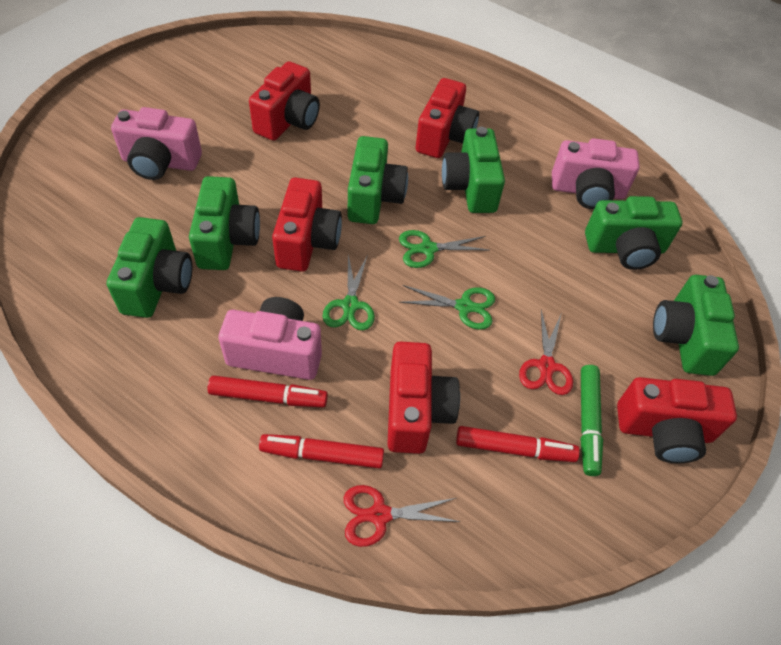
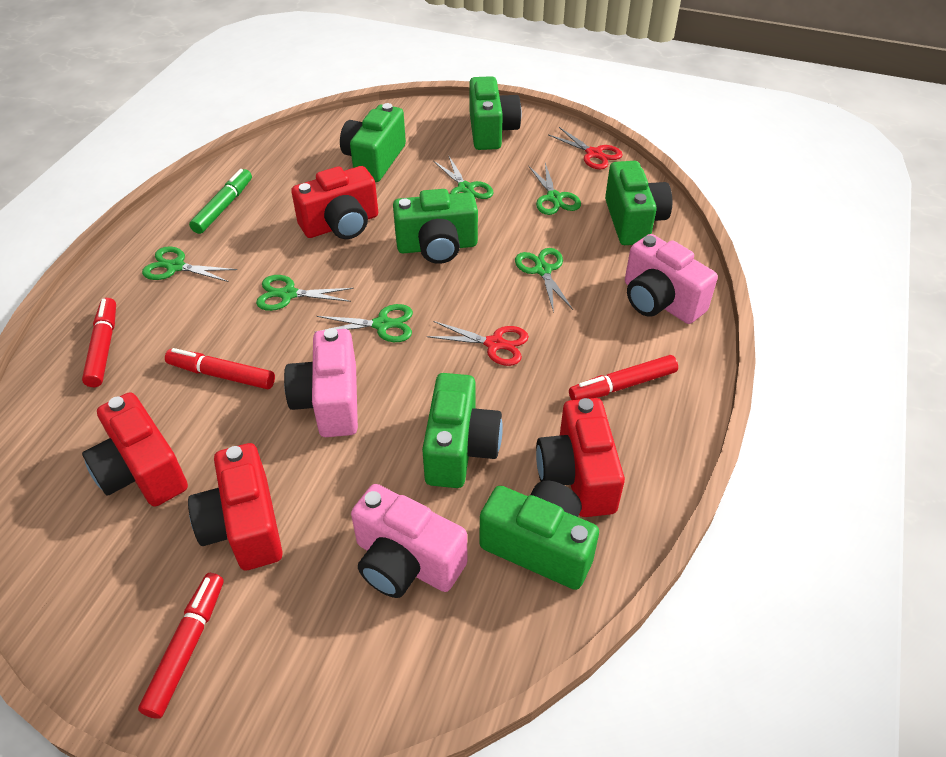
green scissors: [322,255,375,330] [399,230,489,268] [400,285,495,330] = 3 -> [142,246,237,282] [256,275,354,311] [315,304,413,342] [433,156,494,199] [515,248,573,313] [528,163,581,215] = 6
red camera: [249,61,320,141] [272,178,342,272] [387,341,460,454] [416,78,479,158] [617,377,737,464] = 5 -> [82,392,188,507] [188,443,283,570] [291,166,378,239] [536,398,625,517] = 4
red marker: [208,376,328,407] [259,434,384,468] [456,426,580,462] = 3 -> [82,298,116,387] [138,573,224,719] [165,348,275,389] [569,355,678,400] = 4

